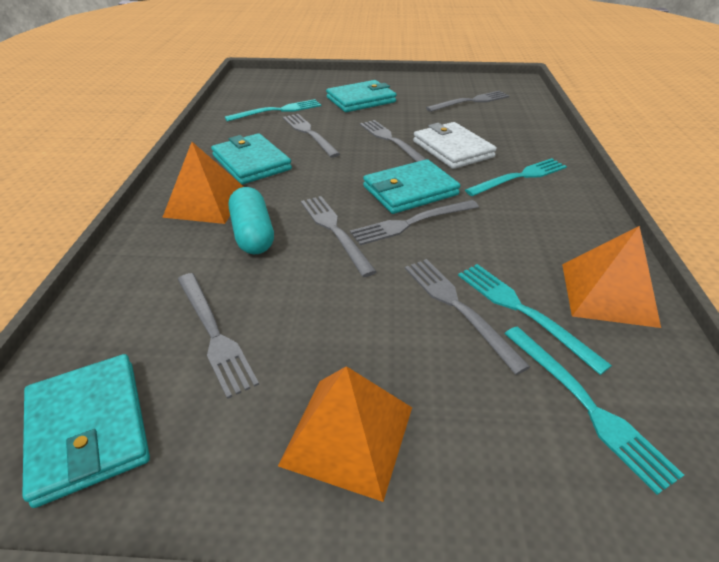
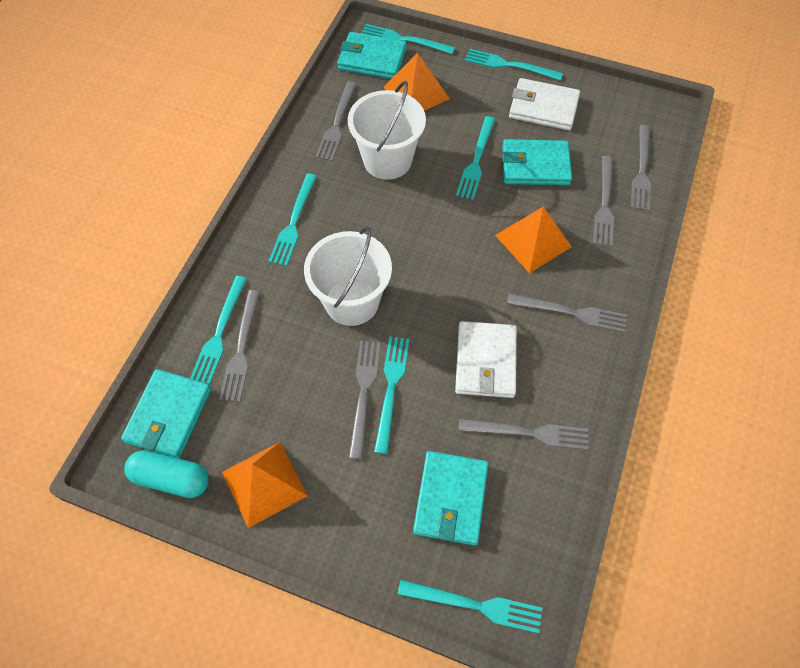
turquoise fork: [225,99,321,122] [458,264,612,375] [465,158,567,196] [504,326,684,495] = 4 -> [190,276,247,384] [269,173,317,266] [362,24,455,54] [374,336,410,454] [397,580,542,633] [456,116,495,200] [465,49,563,80] = 7
white bucket: none = 0 -> [304,227,392,326] [348,81,426,180] = 2
white wallet: [413,122,497,169] = 1 -> [455,321,517,398] [509,78,580,130] = 2

